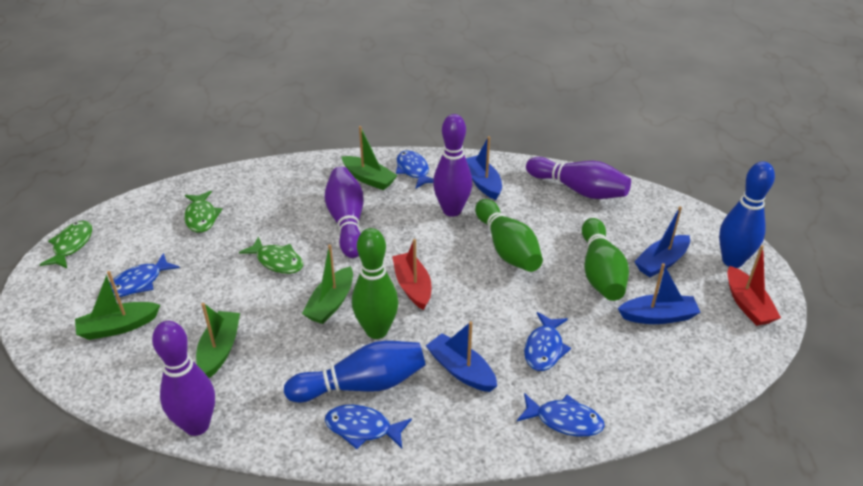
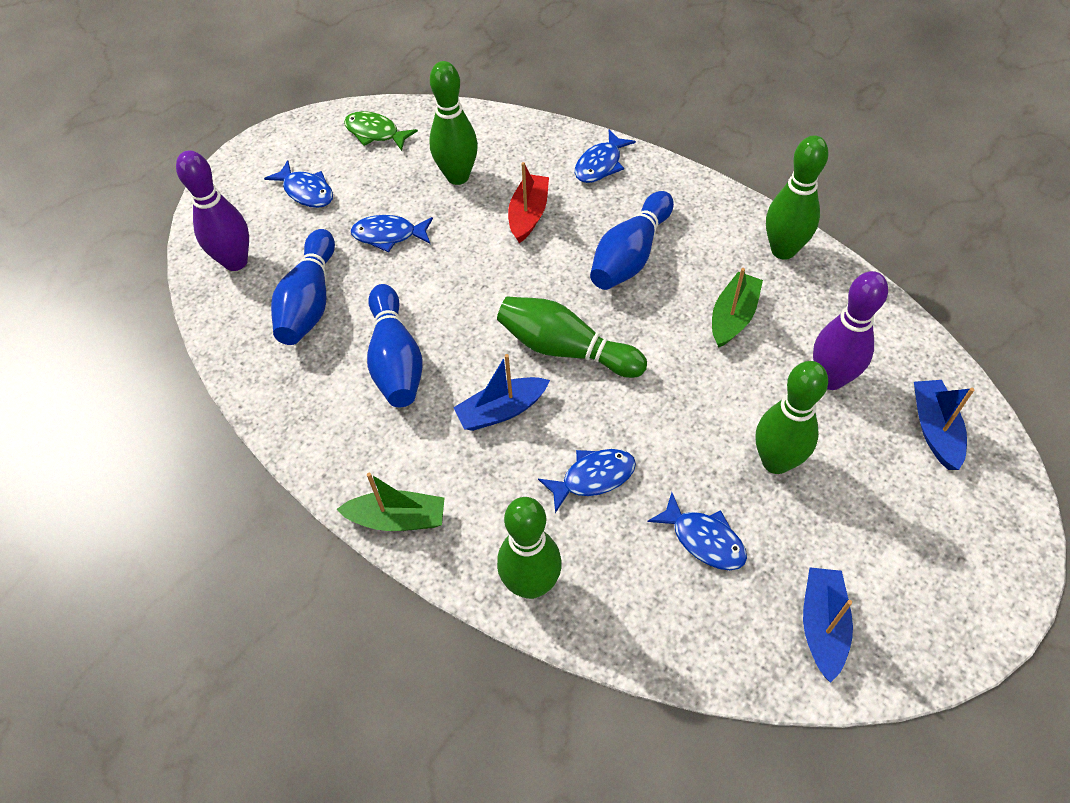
blue boat: [426,321,497,392] [466,136,502,200] [618,263,701,324] [634,206,690,277] = 4 -> [453,354,550,431] [803,567,853,683] [914,380,974,470] = 3
blue bowling pin: [284,341,426,403] [719,161,775,268] = 2 -> [271,229,335,345] [367,284,422,408] [590,191,674,290] = 3
green boat: [75,271,160,340] [196,303,240,378] [302,245,353,324] [342,126,398,190] = 4 -> [336,473,444,531] [712,268,763,348] = 2
green bowling pin: [352,228,398,339] [475,199,543,272] [582,218,629,301] = 3 -> [429,61,478,185] [497,297,647,378] [497,497,562,599] [756,361,828,474] [766,135,829,260] = 5
green fish: [39,221,92,268] [184,191,222,233] [239,236,303,274] = 3 -> [344,111,418,151] = 1
purple bowling pin: [152,321,215,436] [325,167,364,258] [433,114,472,217] [526,157,631,199] = 4 -> [176,151,249,271] [813,271,888,390] = 2
red boat: [392,239,431,310] [727,245,781,326] = 2 -> [508,162,549,243] = 1

